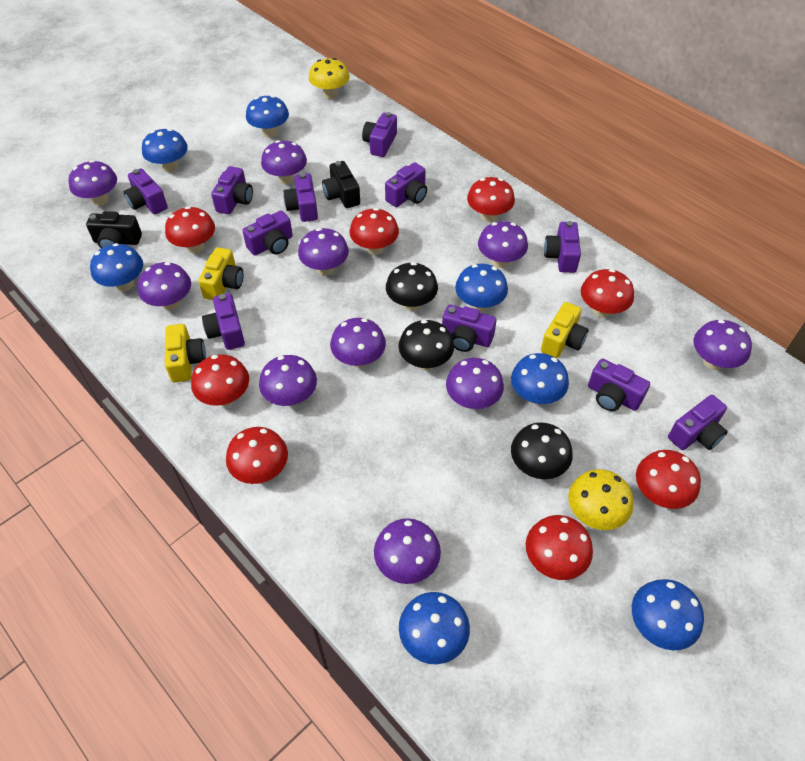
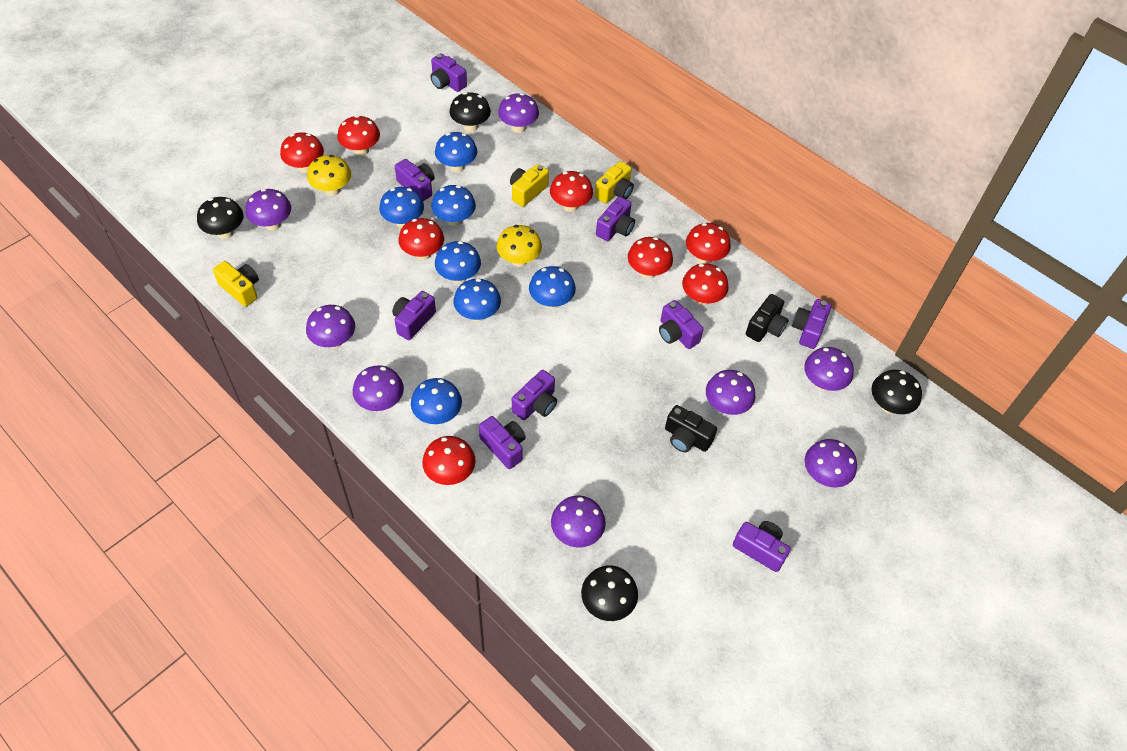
black mushroom: [386,262,438,311] [398,320,454,370] [511,422,573,479] = 3 -> [197,197,244,239] [450,92,491,132] [581,565,638,621] [871,370,922,414] = 4
purple camera: [124,168,168,214] [202,293,245,350] [211,166,253,214] [242,210,293,256] [283,173,318,222] [362,112,397,157] [385,162,427,207] [442,305,496,352] [544,221,581,273] [588,359,650,411] [668,395,728,450] = 11 -> [392,291,436,340] [395,159,434,201] [431,53,467,92] [479,416,526,469] [512,370,557,420] [596,197,635,241] [659,300,704,349] [733,521,791,572] [792,299,832,349] = 9
purple mushroom: [68,160,117,206] [138,262,191,311] [259,355,317,406] [261,140,307,185] [298,228,349,275] [330,318,386,368] [374,518,441,584] [446,358,504,409] [478,221,528,268] [694,320,752,370] = 10 -> [246,189,291,231] [306,305,355,348] [353,365,404,411] [498,93,539,133] [551,496,606,548] [706,370,755,415] [804,347,854,391] [805,439,857,487] = 8

